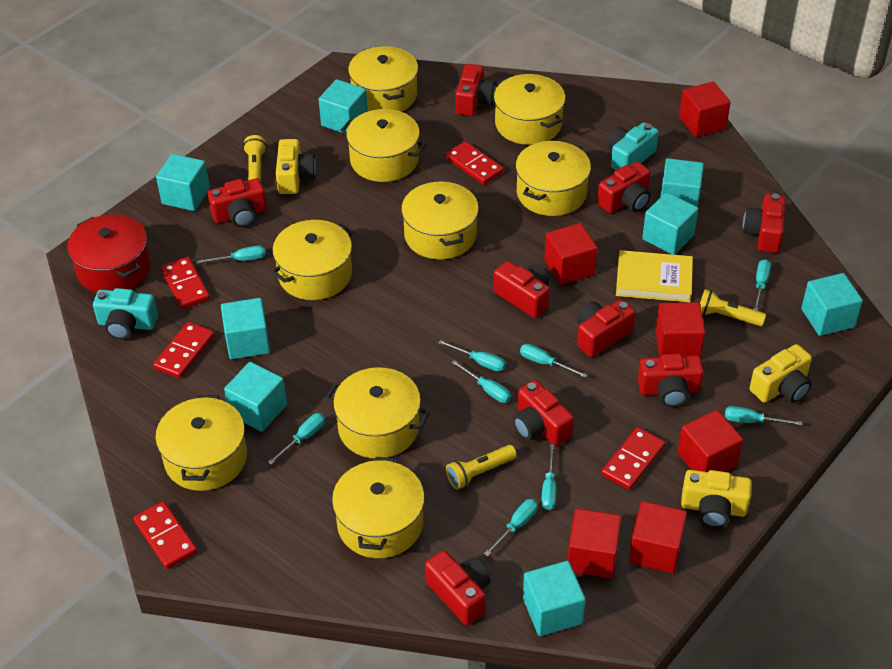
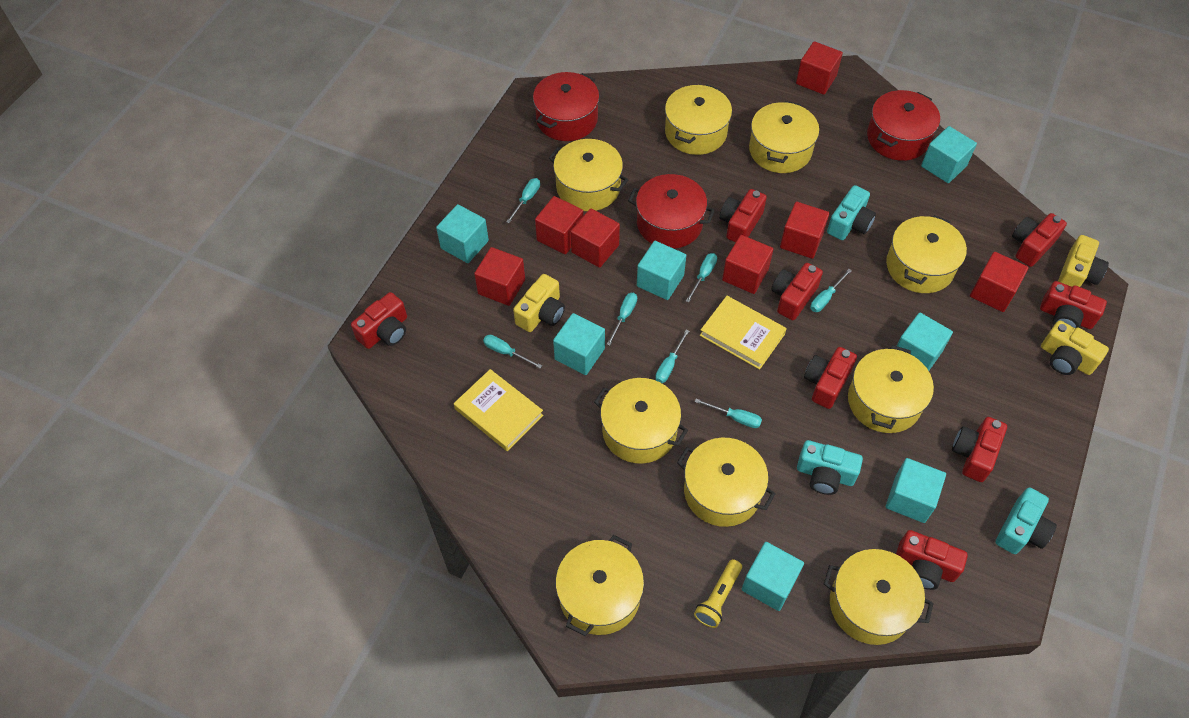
red camera: [208,178,267,227] [425,550,490,625] [455,64,496,116] [493,261,550,318] [513,380,574,446] [577,299,635,357] [597,162,651,213] [638,353,704,407] [743,193,786,253] = 9 -> [351,292,407,349] [719,189,767,242] [771,263,823,320] [804,347,857,409] [896,530,968,590] [952,417,1007,482] [1012,213,1067,267] [1040,281,1107,329] = 8
red cube: [544,223,597,285] [567,508,622,578] [629,501,687,573] [655,302,705,358] [677,410,743,472] [679,81,731,137] = 6 -> [474,247,525,306] [535,196,584,254] [571,208,620,268] [722,235,773,294] [780,202,830,259] [796,41,843,95] [970,252,1029,312] = 7
red domino: [133,501,198,569] [153,322,215,378] [161,257,210,309] [445,141,504,185] [601,427,665,490] = 5 -> none = 0
red pot: [67,214,151,293] = 1 -> [533,72,599,141] [628,174,715,249] [867,90,940,161] = 3
turquoise camera: [93,288,158,340] [607,122,659,170] = 2 -> [797,440,863,495] [827,185,876,240] [995,487,1057,554] = 3
turquoise cube: [156,154,210,211] [221,298,270,360] [224,362,287,432] [319,79,368,133] [523,561,586,636] [642,192,698,255] [660,158,704,207] [801,273,863,336] = 8 -> [436,204,489,263] [553,313,605,375] [637,241,686,300] [742,542,804,611] [886,458,946,523] [897,313,953,371] [921,126,977,183] = 7
turquoise screwdriver: [197,246,266,264] [268,413,325,465] [438,340,506,371] [451,360,511,403] [484,499,538,556] [520,344,587,378] [541,444,557,510] [725,406,802,426] [753,259,771,311] = 9 -> [483,335,542,369] [506,178,540,223] [607,293,637,346] [655,330,689,383] [686,253,717,303] [695,399,762,428] [810,269,852,312] = 7
yellow book: [616,250,693,302] = 1 -> [454,369,543,451] [700,296,787,370] = 2
yellow flashlight: [243,135,267,181] [446,445,517,490] [700,289,766,326] = 3 -> [694,559,742,628] = 1

